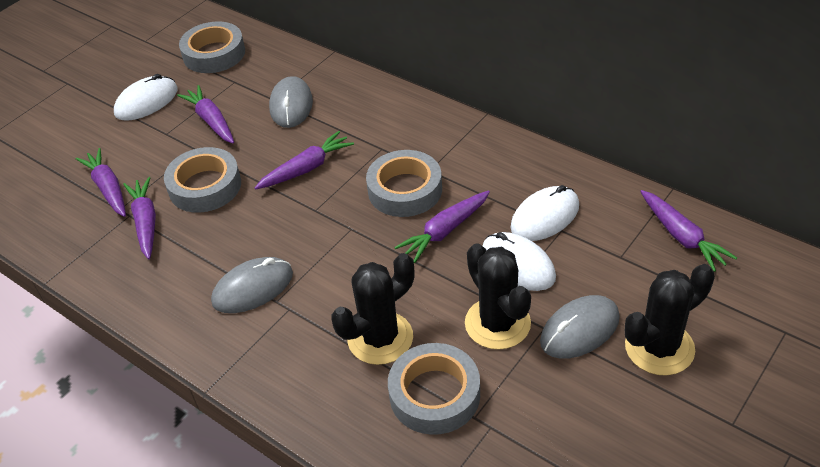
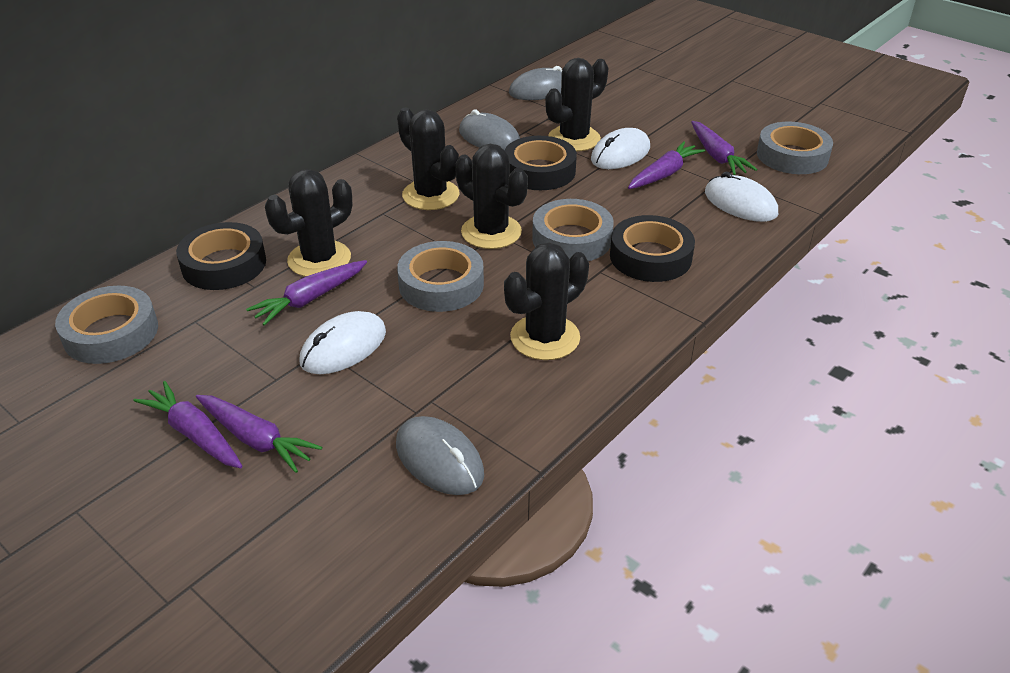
black cactus: [331,253,415,365] [465,244,531,350] [625,264,715,376] = 3 -> [265,169,352,277] [397,108,459,210] [455,144,528,249] [504,243,589,360] [545,58,608,151] = 5
black tape: none = 0 -> [176,222,266,290] [504,136,577,190] [610,215,695,282] = 3
purple carrot: [76,148,126,217] [123,177,156,259] [177,85,234,144] [255,131,354,190] [394,191,490,263] [640,190,737,272] = 6 -> [134,381,242,468] [196,395,322,473] [246,260,367,326] [628,141,705,189] [691,121,757,175] = 5

